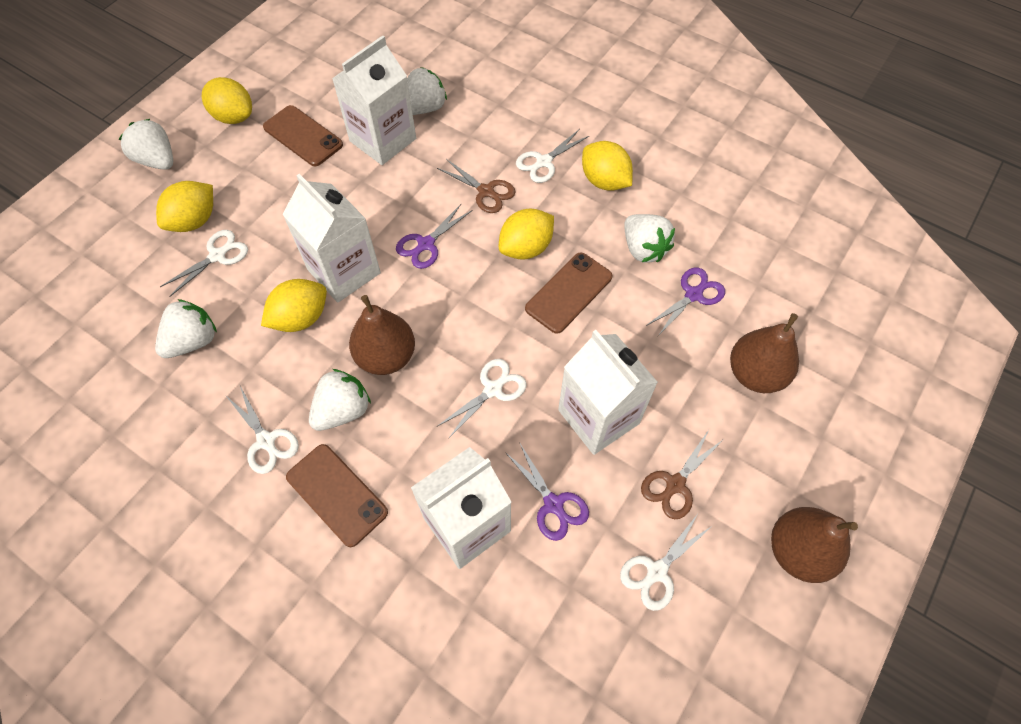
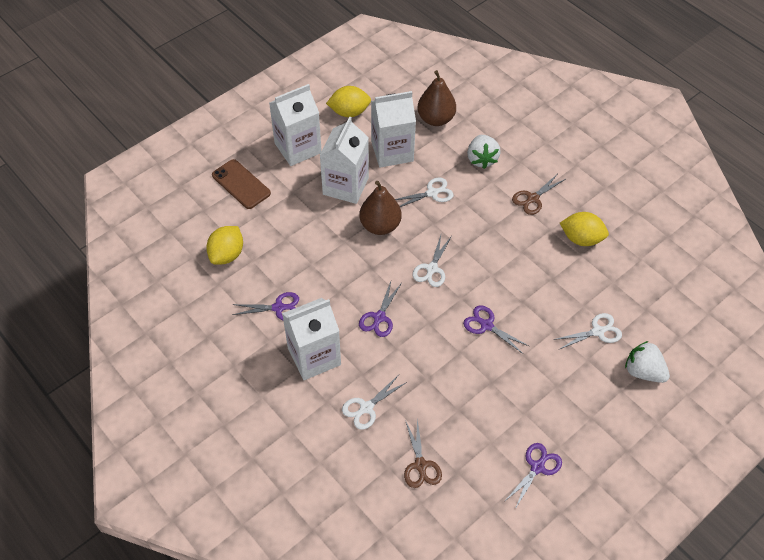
brown pear: [349,295,415,375] [730,313,799,393] [771,507,858,583] = 3 -> [359,181,402,235] [418,70,456,126] = 2
brown phone: [263,105,343,166] [286,444,388,547] [525,253,612,334] = 3 -> [212,159,271,209] = 1
purple scissors: [396,203,472,269] [505,442,589,541] [646,268,725,336] = 3 -> [232,292,299,320] [359,281,401,337] [463,305,529,354] [505,443,562,509] = 4
white scissors: [160,230,248,297] [226,386,299,474] [438,359,527,439] [516,129,589,183] [620,514,712,611] = 5 -> [342,376,407,430] [395,178,454,207] [412,235,451,287] [553,313,622,350] = 4
white strawberry: [119,119,173,170] [155,299,217,358] [309,369,371,431] [407,67,447,115] [624,214,675,263] = 5 -> [467,135,501,169] [625,341,670,383] = 2
yellow lemon: [156,181,213,232] [202,77,252,124] [261,279,327,332] [499,209,554,260] [582,141,633,191] = 5 -> [206,226,243,265] [326,86,371,117] [560,212,609,246] = 3

